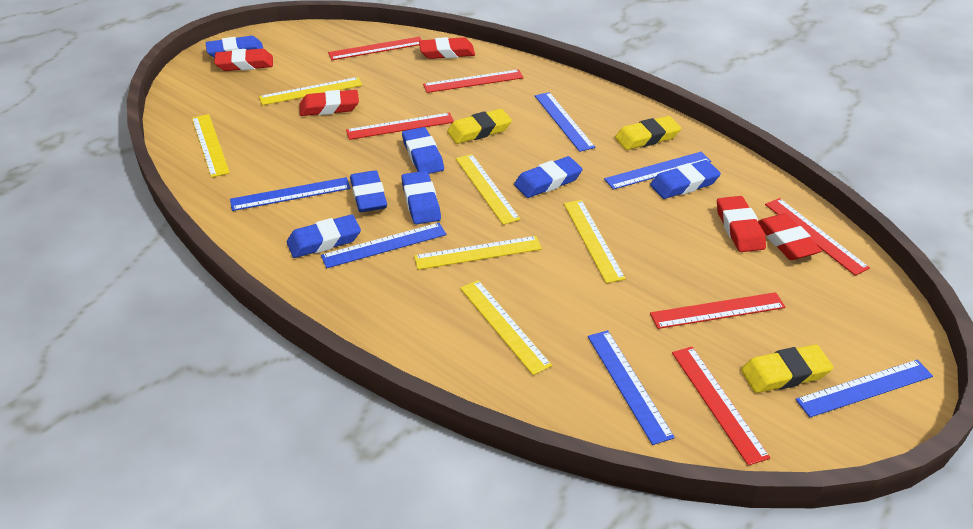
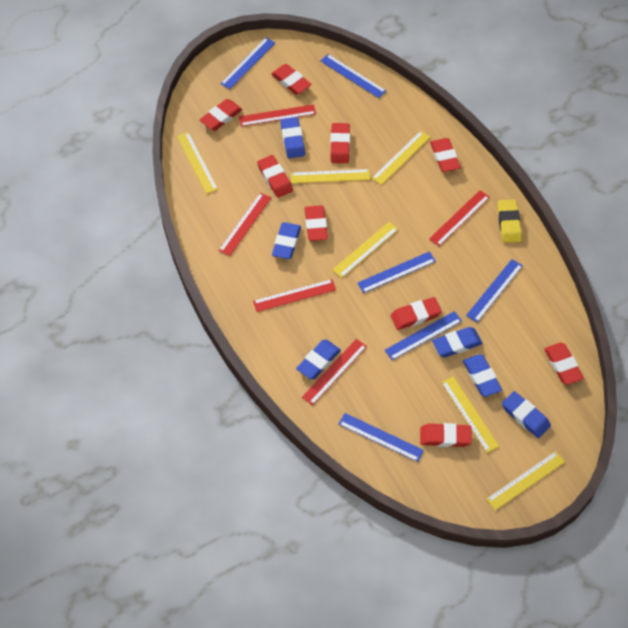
blue eraser: [206,36,263,58] [287,214,361,258] [350,170,387,212] [401,171,441,224] [402,127,444,174] [514,156,583,198] [650,160,721,199] = 7 -> [272,222,301,259] [280,117,305,158] [296,340,341,380] [432,327,482,357] [463,354,502,397] [502,391,551,438] = 6
red eraser: [214,49,273,71] [300,90,359,116] [419,37,475,59] [717,196,766,252] [758,213,822,260] = 5 -> [200,99,242,131] [257,155,293,198] [271,64,312,95] [305,205,328,241] [330,123,350,163] [391,297,442,330] [420,423,472,447] [430,138,461,172] [544,343,584,385] = 9
red ruler: [328,37,422,60] [346,113,454,140] [423,69,524,93] [650,292,785,329] [672,347,770,466] [765,198,870,276] = 6 -> [219,192,271,256] [239,104,316,126] [253,279,336,312] [302,339,367,405] [429,190,490,246] = 5
yellow eraser: [447,109,512,144] [615,116,681,150] [741,345,833,393] = 3 -> [497,199,522,243] = 1

